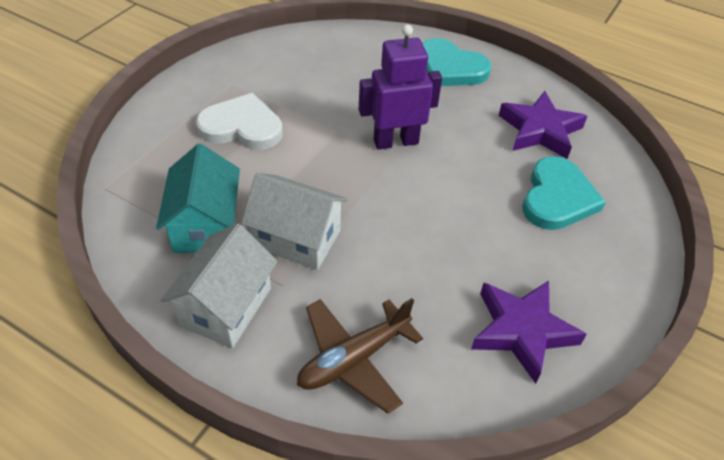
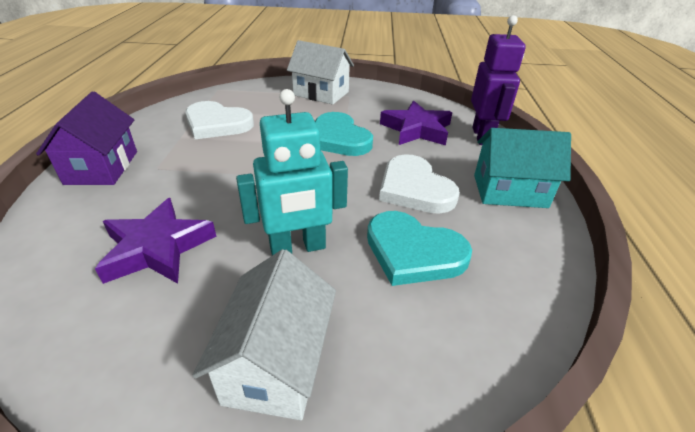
brown plane: [297,298,423,414] = 1 -> none = 0
purple house: none = 0 -> [36,92,137,185] = 1
turquoise robot: none = 0 -> [236,89,348,255] = 1
white heart: [196,93,283,150] = 1 -> [185,101,254,139] [379,154,460,214] = 2

